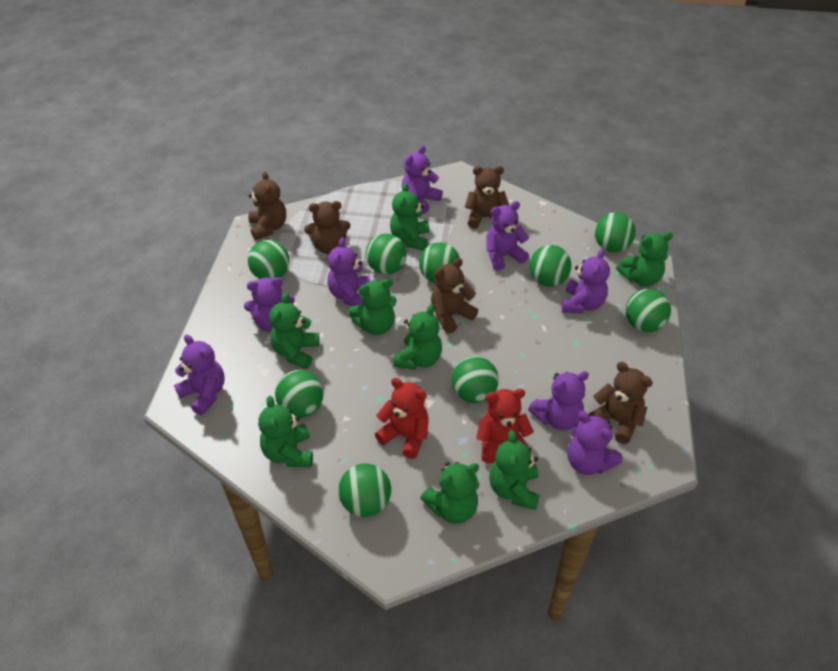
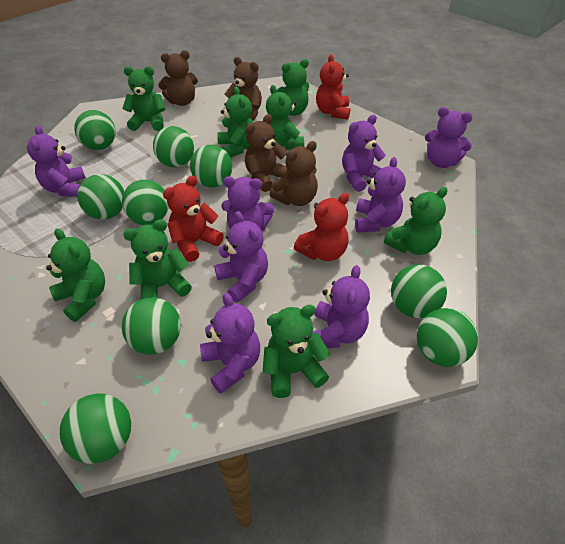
brown teddy bear: [248,171,286,240] [304,201,350,254] [431,258,478,334] [465,166,509,229] [589,362,653,444] = 5 -> [158,50,198,106] [223,57,262,121] [245,114,290,192] [269,141,318,206] = 4
red teddy bear: [375,378,429,459] [476,389,534,463] = 2 -> [163,175,224,262] [294,193,349,261] [316,54,350,119] = 3

